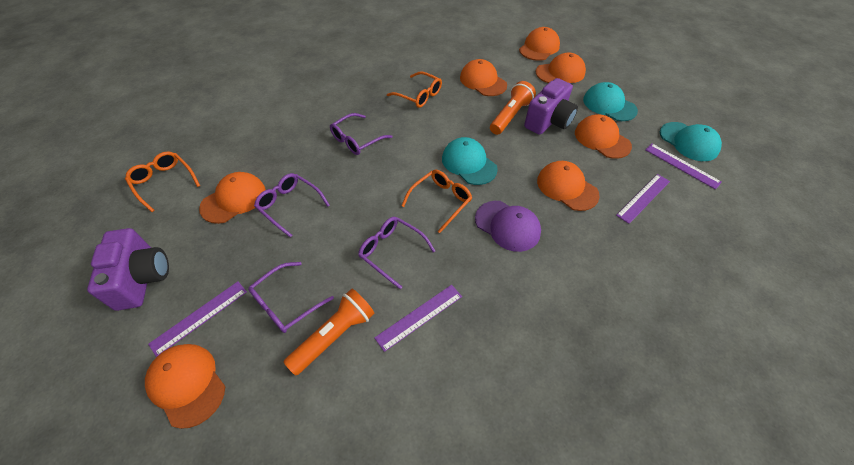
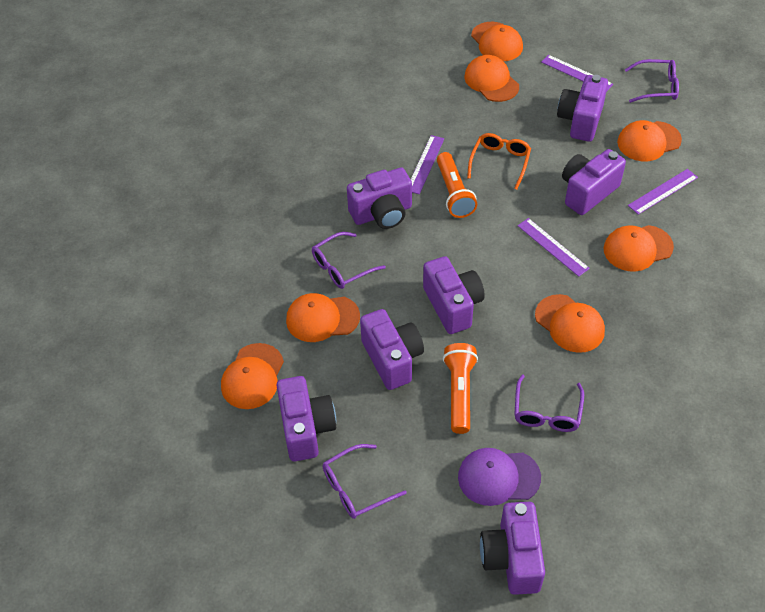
orange glasses: [125,151,200,212] [387,71,442,108] [401,170,472,233] = 3 -> [467,133,531,190] = 1
purple camera: [87,228,169,311] [524,78,578,135] = 2 -> [276,376,336,461] [347,167,412,229] [360,309,424,390] [423,256,485,334] [480,502,545,595] [557,75,608,142] [562,149,626,215] = 7
turquoise cap: [442,137,498,185] [583,82,638,121] [660,122,722,161] = 3 -> none = 0

